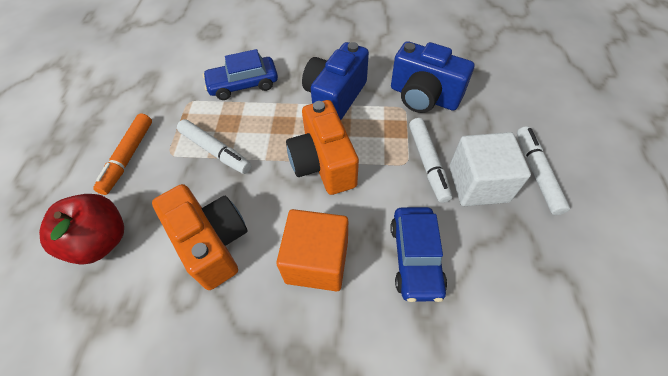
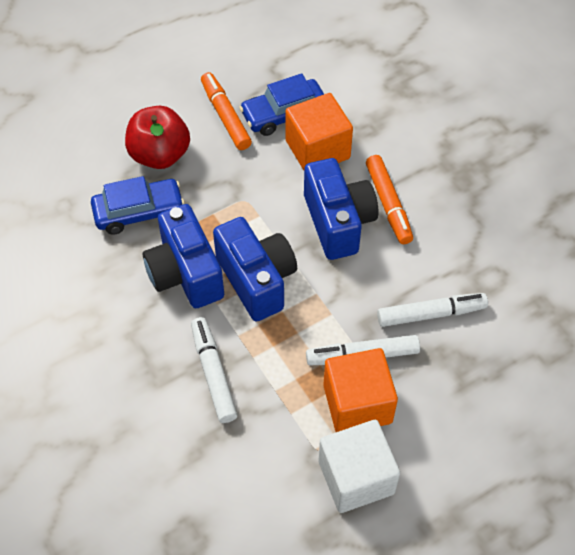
blue camera: [302,42,369,120] [391,41,474,113] = 2 -> [143,204,224,308] [213,217,297,322] [304,158,379,260] = 3
orange camera: [152,184,248,290] [286,100,359,195] = 2 -> none = 0
orange cube: [276,209,348,291] = 1 -> [285,93,353,170] [323,348,398,432] = 2
orange marker: [93,113,152,195] = 1 -> [201,72,252,150] [366,155,413,244] = 2

